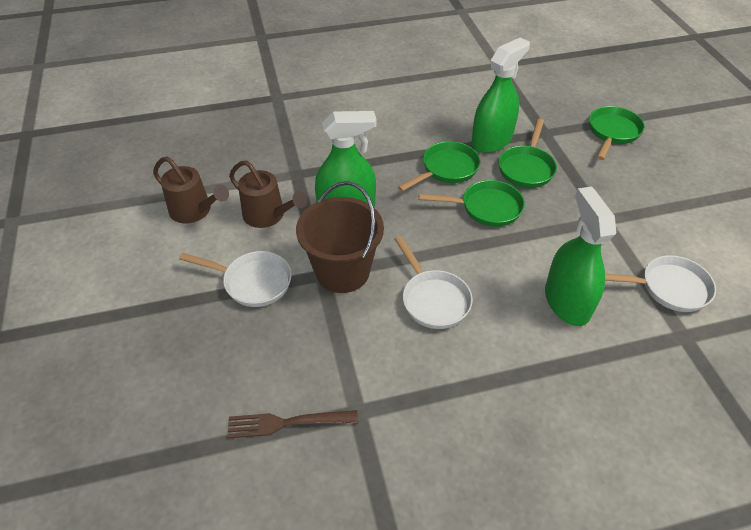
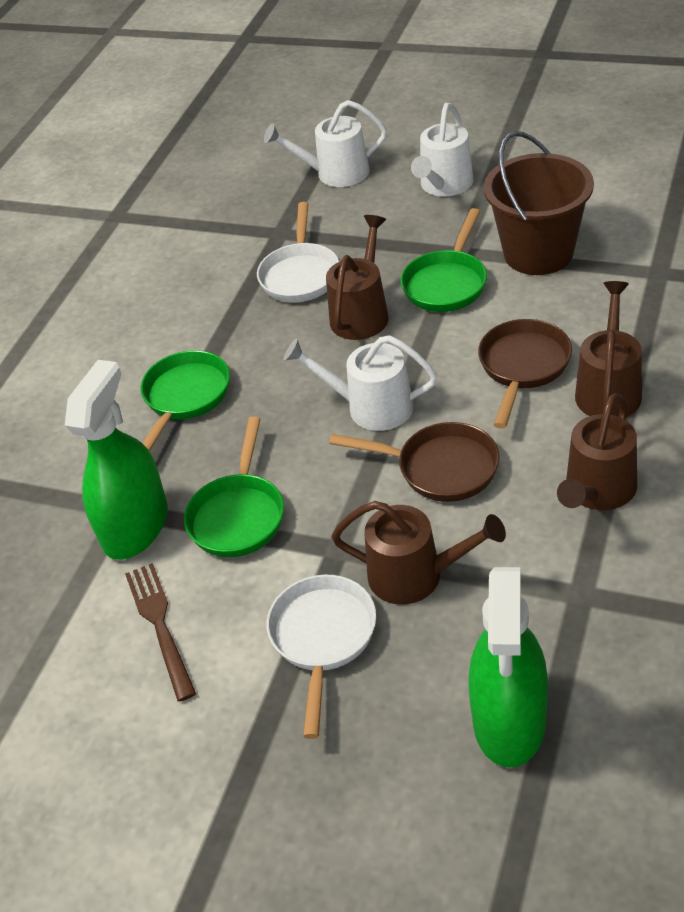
brown pan: none = 0 -> [329,422,500,502] [478,319,572,429] = 2
brown watering can: [153,156,229,223] [229,160,307,228] = 2 -> [326,215,389,340] [332,501,506,605] [557,393,637,510] [575,281,642,417] = 4
green pan: [398,141,480,192] [419,180,525,227] [498,118,557,188] [589,106,645,160] = 4 -> [141,350,230,452] [184,417,284,557] [400,208,487,312] = 3
green spray bottle: [315,111,376,208] [471,37,530,153] [545,187,616,326] = 3 -> [65,360,168,560] [468,567,548,768] = 2
white pan: [179,251,292,307] [394,236,473,329] [605,255,716,312] = 3 -> [257,202,339,302] [266,575,376,739] = 2
white watering can: none = 0 -> [264,100,387,187] [283,335,438,431] [411,103,474,197] = 3

